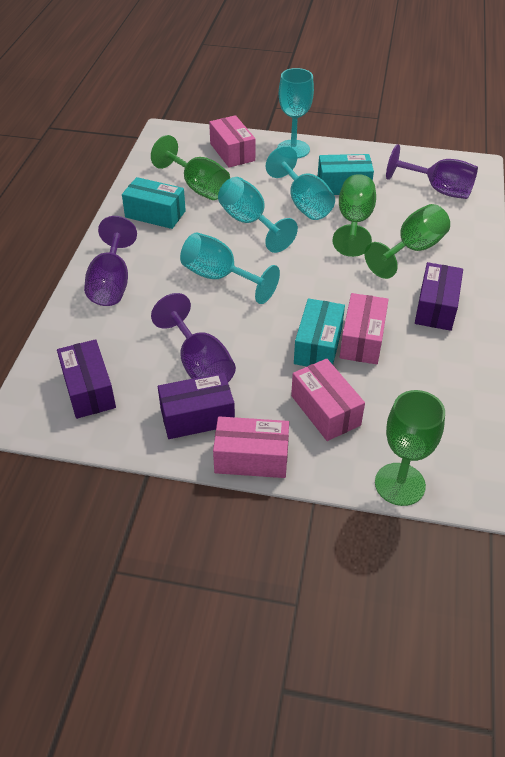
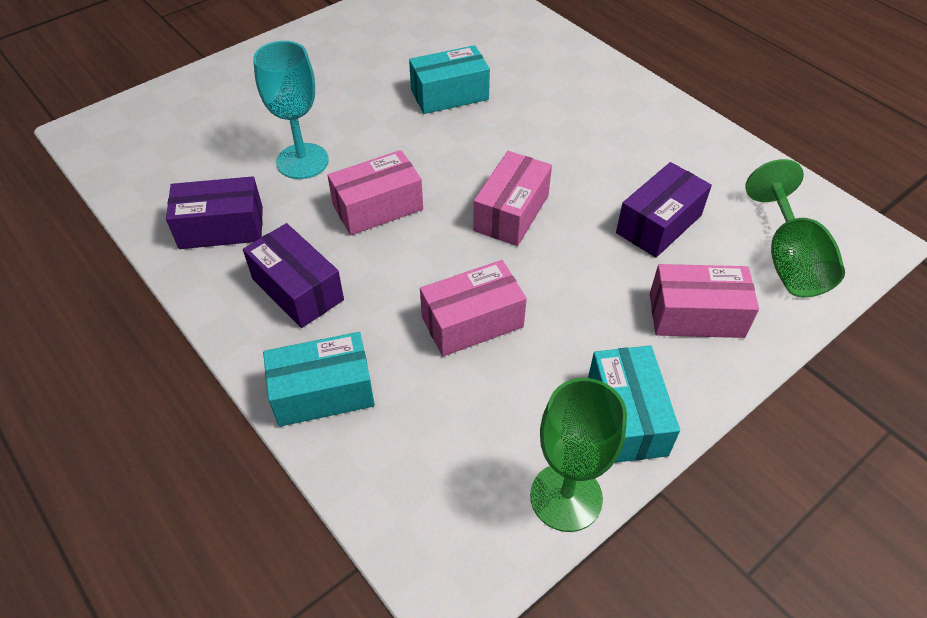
green goblet: [151,135,230,200] [332,174,376,257] [364,204,450,279] [375,390,445,506] = 4 -> [530,378,627,532] [745,159,845,297] = 2
purple goblet: [84,216,137,306] [151,293,236,382] [386,144,478,199] = 3 -> none = 0
turquoise goblet: [180,232,280,304] [218,177,298,253] [266,146,335,220] [277,68,314,159] = 4 -> [253,41,329,179] = 1

